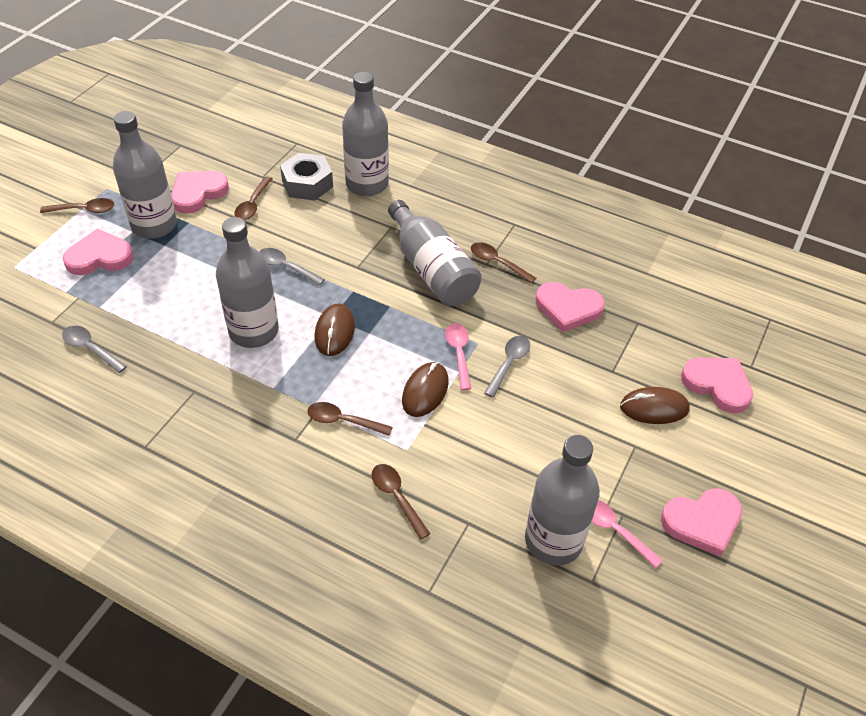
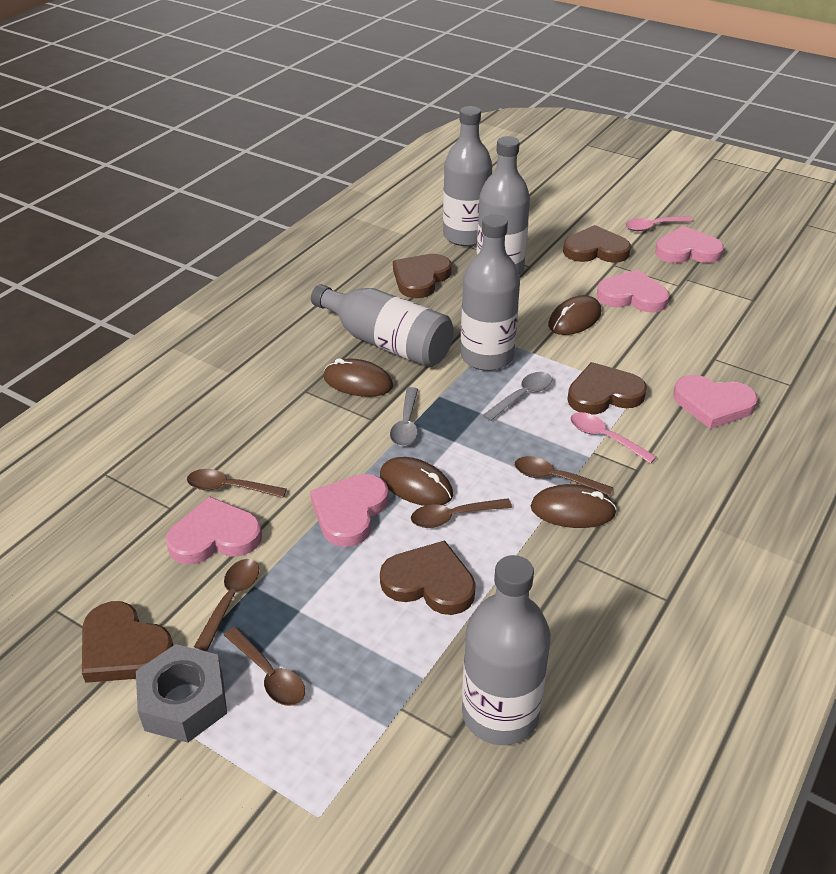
brown heart: none = 0 -> [82,601,173,683] [380,540,476,615] [393,254,452,298] [563,225,631,263] [568,362,647,415] = 5
brown mouse: [315,304,355,356] [402,362,449,417] [620,387,690,424] = 3 -> [323,358,393,397] [380,457,453,506] [531,484,617,528] [548,295,601,335] = 4
grey spoon: [62,326,127,373] [259,248,325,285] [484,336,530,397] = 3 -> [390,387,418,446] [483,372,552,421] = 2

